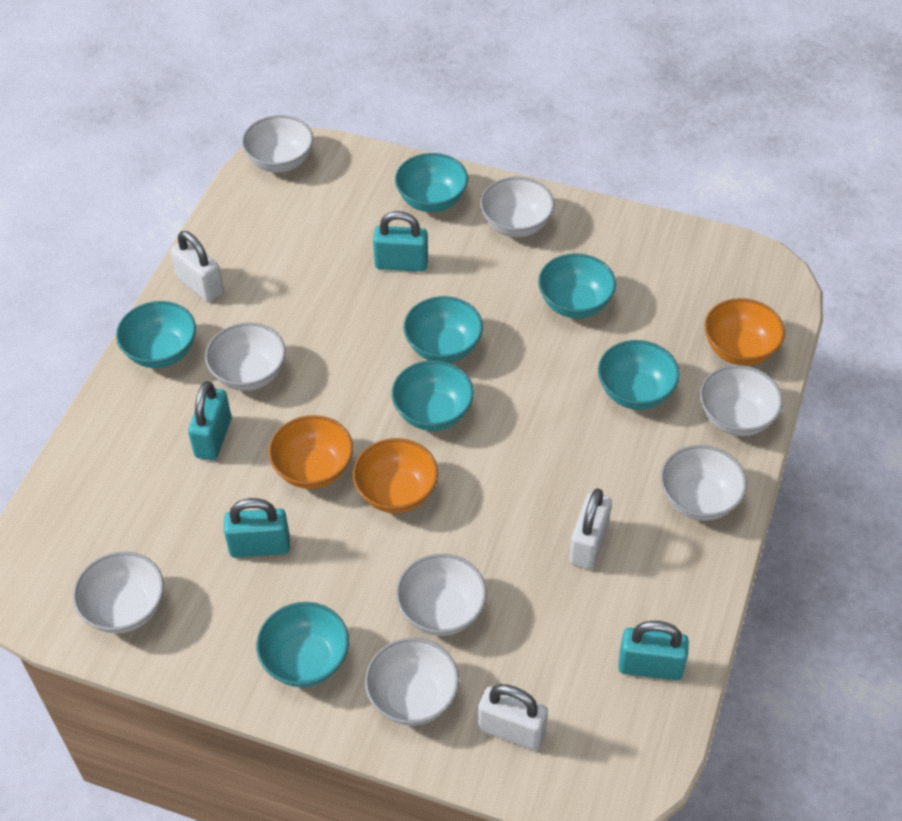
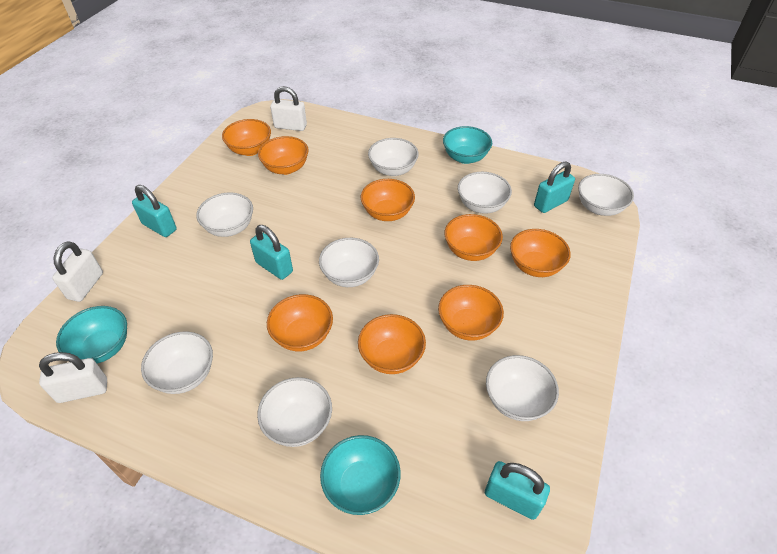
orange bowl: [269,415,353,489] [353,438,438,513] [704,298,785,366] = 3 -> [222,119,271,156] [258,136,309,175] [267,294,333,351] [358,314,426,374] [361,179,415,221] [438,285,504,341] [444,214,503,261] [510,229,571,277] = 8
turquoise bowl: [116,301,196,368] [256,602,349,687] [391,360,474,431] [395,153,468,212] [404,296,483,363] [538,253,616,318] [598,340,680,410] = 7 -> [56,306,127,363] [320,435,401,515] [443,126,492,164] = 3

